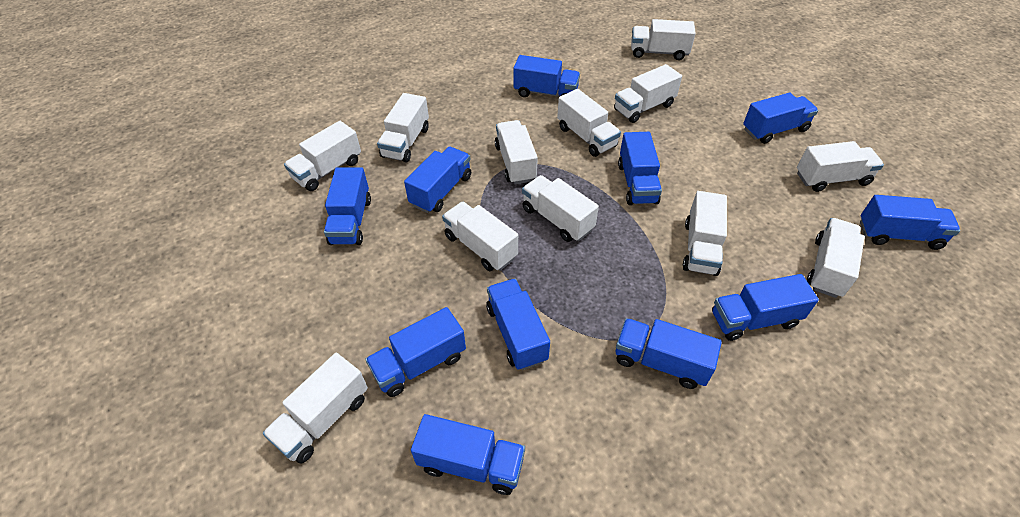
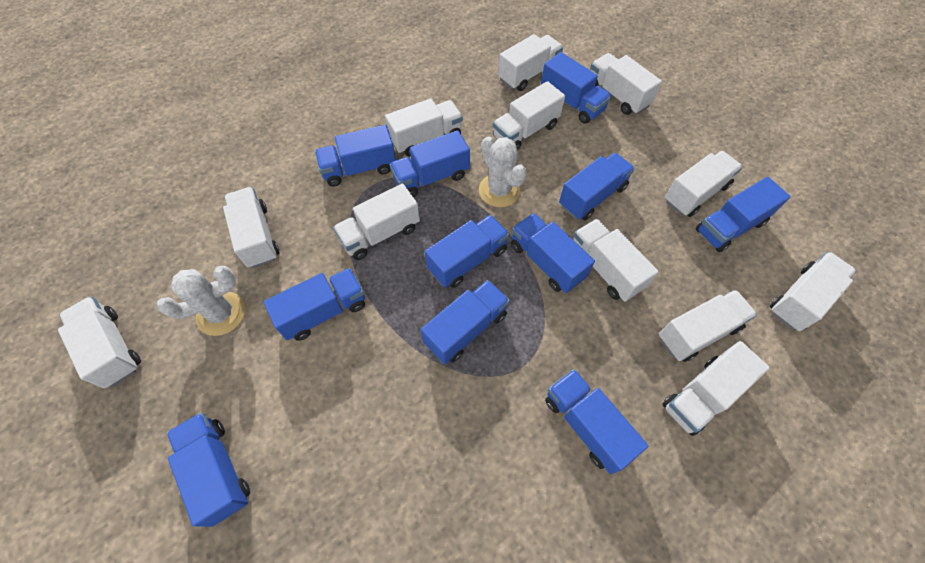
white cactus: none = 0 -> [157,266,245,336] [479,136,527,207] = 2

